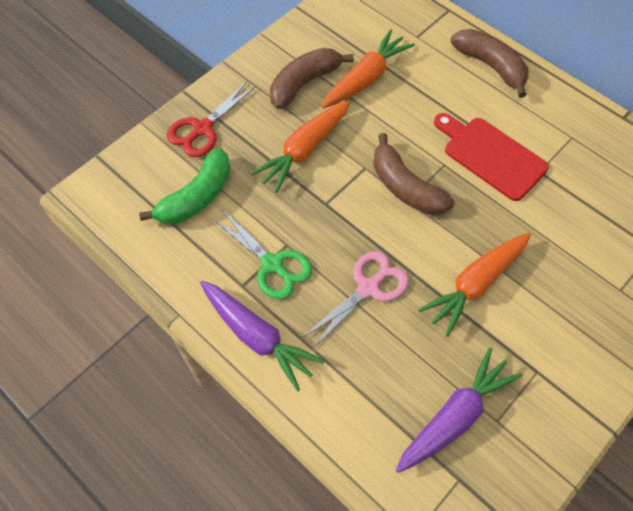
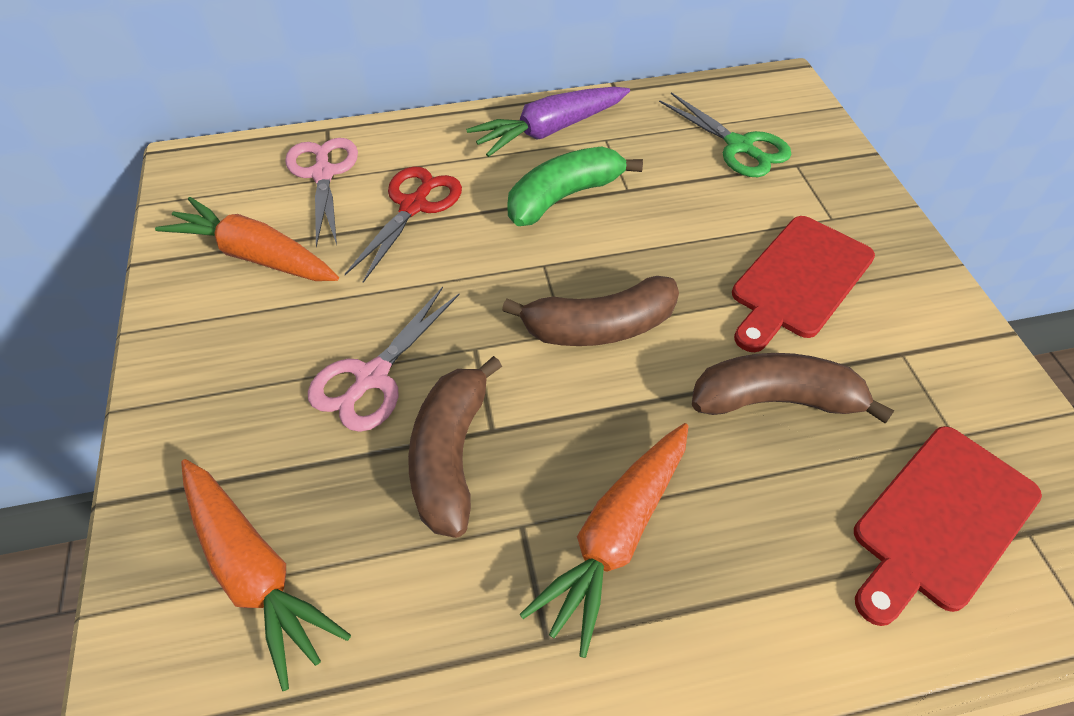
pink scissors: [302,251,409,348] = 1 -> [285,138,358,247] [308,287,460,432] = 2
purple carrot: [200,281,324,391] [396,347,522,473] = 2 -> [466,87,630,157] = 1
red cutting board: [434,113,549,201] = 1 -> [732,216,875,352] [854,426,1042,626] = 2

